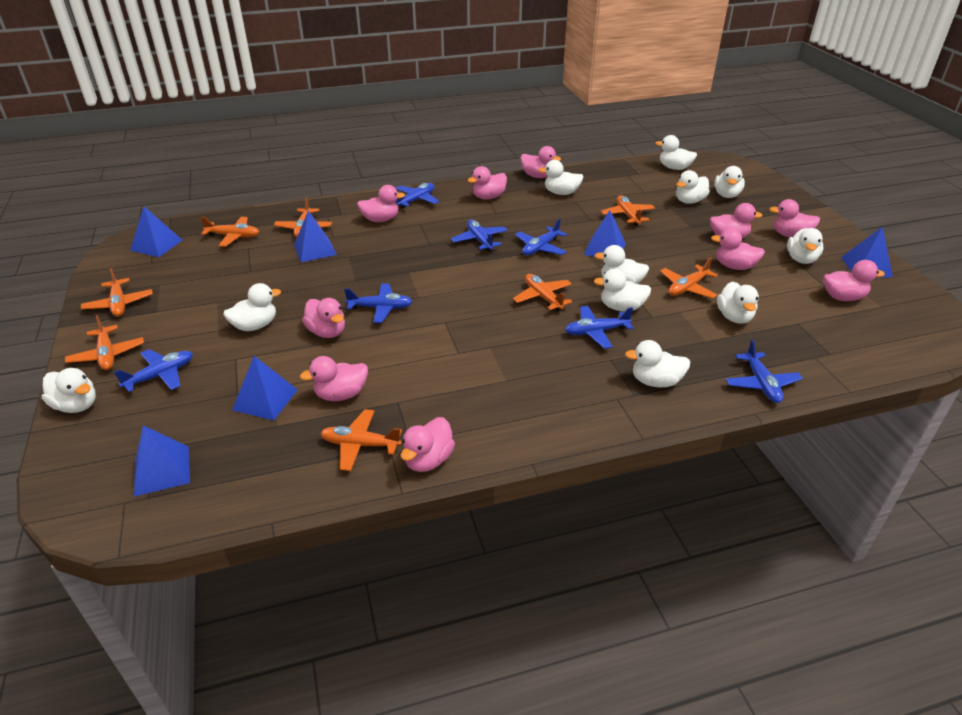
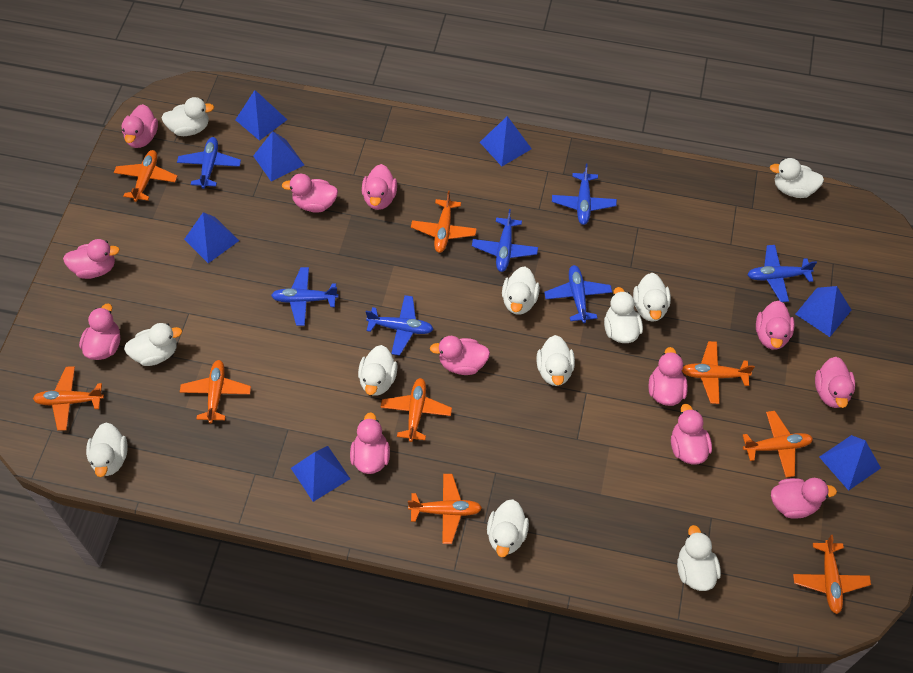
blue pyramid: [130,207,182,257] [134,425,190,496] [232,356,297,420] [294,211,337,262] [584,210,626,257] [841,227,893,277] = 6 -> [184,212,239,263] [235,90,287,141] [253,131,304,182] [291,446,350,502] [480,116,532,166] [795,286,851,337] [819,435,881,491] = 7
orange plane: [65,315,144,370] [81,268,153,317] [200,217,259,247] [274,197,332,238] [320,409,402,471] [513,274,572,311] [601,195,655,226] [660,258,718,299] = 8 -> [33,366,104,431] [114,150,177,202] [180,360,251,423] [381,378,452,442] [408,474,482,544] [411,191,477,253] [682,341,755,404] [743,411,813,478] [793,535,871,614] = 9
pink duck: [300,356,368,401] [302,298,345,338] [357,185,405,222] [401,417,455,472] [467,166,507,199] [520,146,561,178] [710,203,762,238] [711,228,765,270] [769,199,820,237] [823,260,885,301] = 10 -> [63,239,120,279] [79,303,120,360] [122,104,158,148] [282,174,338,213] [350,412,390,474] [362,164,397,210] [430,336,490,375] [648,347,688,406] [671,404,712,464] [756,301,795,350] [771,478,837,519] [815,357,855,408] = 12

